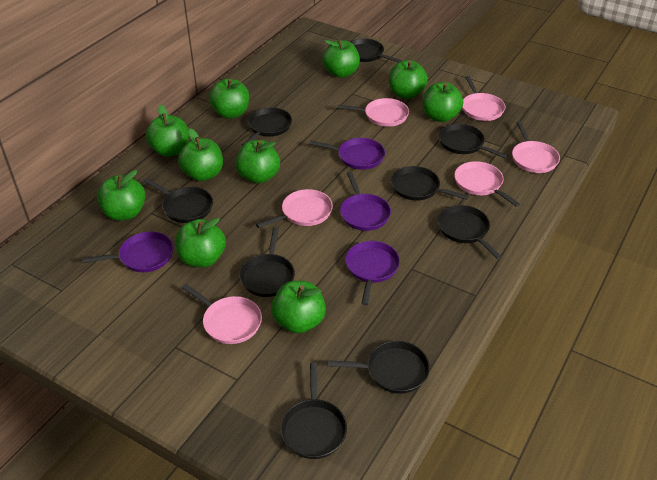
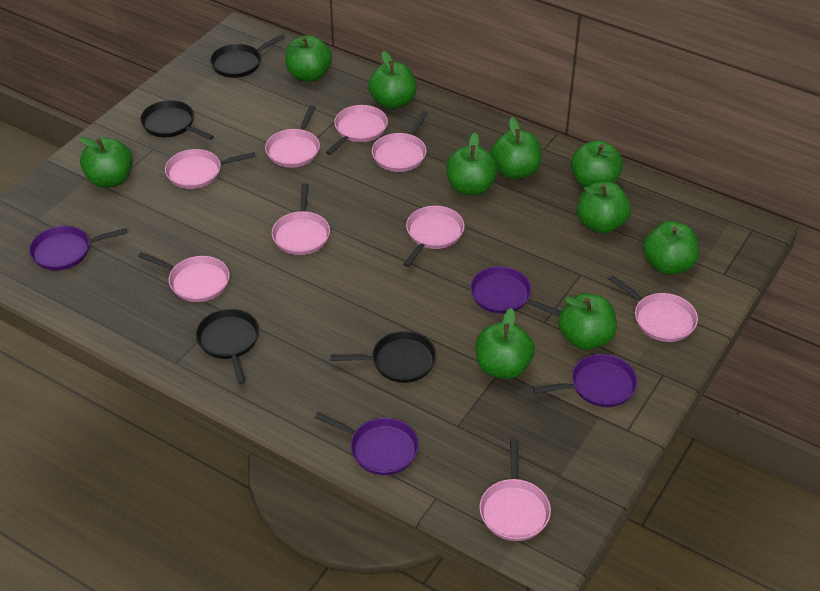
black pan: [144,178,213,223] [239,227,295,297] [242,107,292,146] [280,363,347,459] [328,341,430,394] [350,38,402,62] [391,166,469,201] [438,205,502,259] [439,124,508,159] = 9 -> [140,100,214,140] [196,309,259,384] [210,34,286,78] [331,331,436,383] = 4
pink pan: [182,284,262,344] [256,189,333,228] [337,98,409,127] [454,161,520,207] [462,76,505,121] [512,121,560,173] = 6 -> [138,252,230,302] [165,149,256,189] [265,105,320,168] [272,183,330,255] [325,105,388,155] [372,111,428,172] [403,206,465,267] [479,440,551,541] [609,275,698,342] = 9

